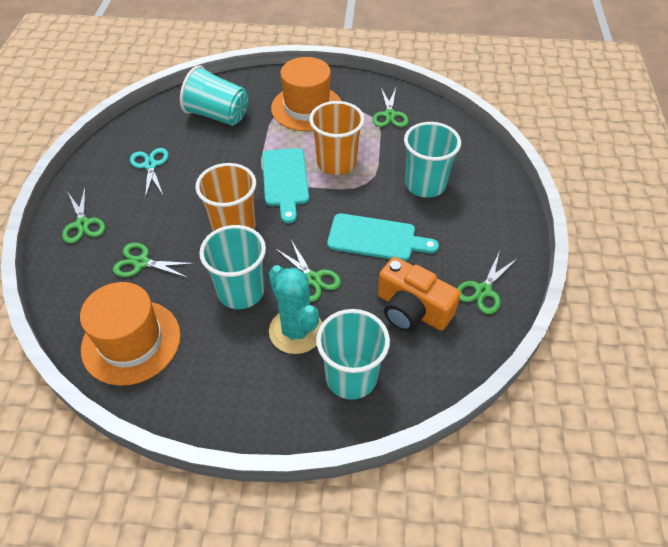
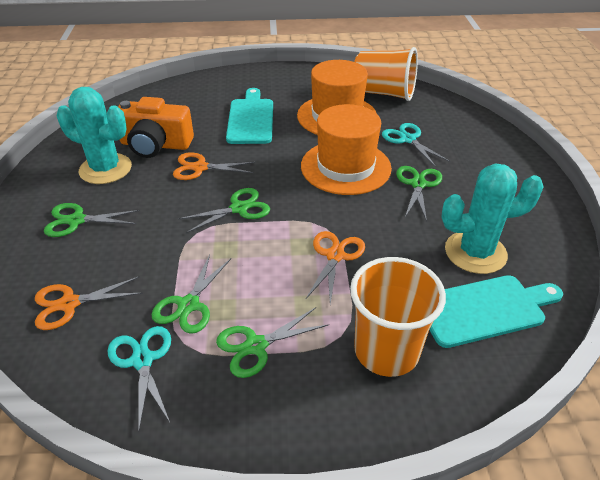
orange scissors: none = 0 -> [35,276,143,330] [173,152,256,180] [305,231,365,304] = 3
turquoise cactus: [269,265,322,354] = 1 -> [57,87,132,184] [441,164,544,274] = 2
turquoise cup: [180,65,248,126] [199,225,266,309] [316,309,390,400] [404,122,461,198] = 4 -> none = 0
turquoise scissors: [130,148,169,199] = 1 -> [108,326,171,430] [382,123,450,167] = 2

